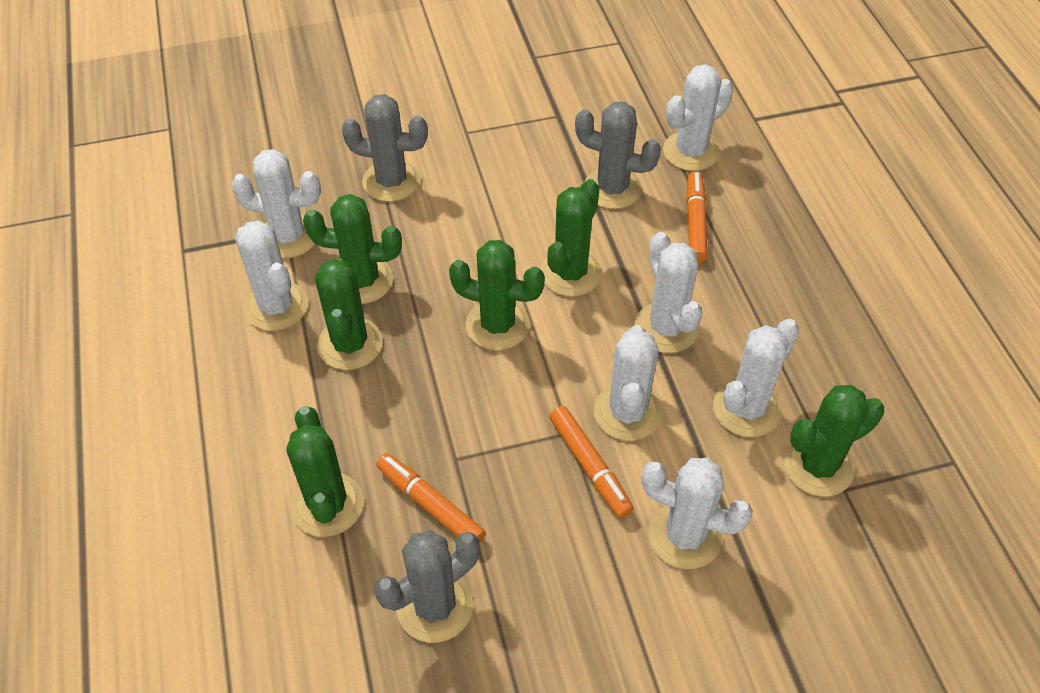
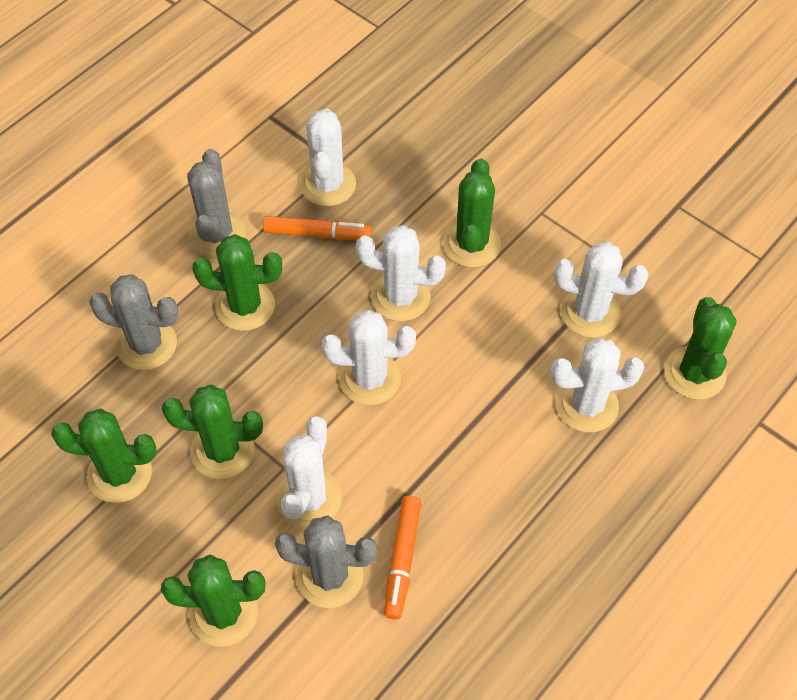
orange marker: [376,453,486,543] [549,406,633,518] [686,171,708,263] = 3 -> [263,216,372,240] [384,496,421,619] = 2
white cactus: [232,149,321,258] [235,220,308,331] [594,325,662,441] [634,232,703,353] [641,458,753,569] [663,64,733,171] [713,319,799,437] = 7 -> [277,416,342,528] [300,109,356,206] [322,310,416,405] [356,225,446,321] [551,337,644,432] [554,242,649,338] = 6

